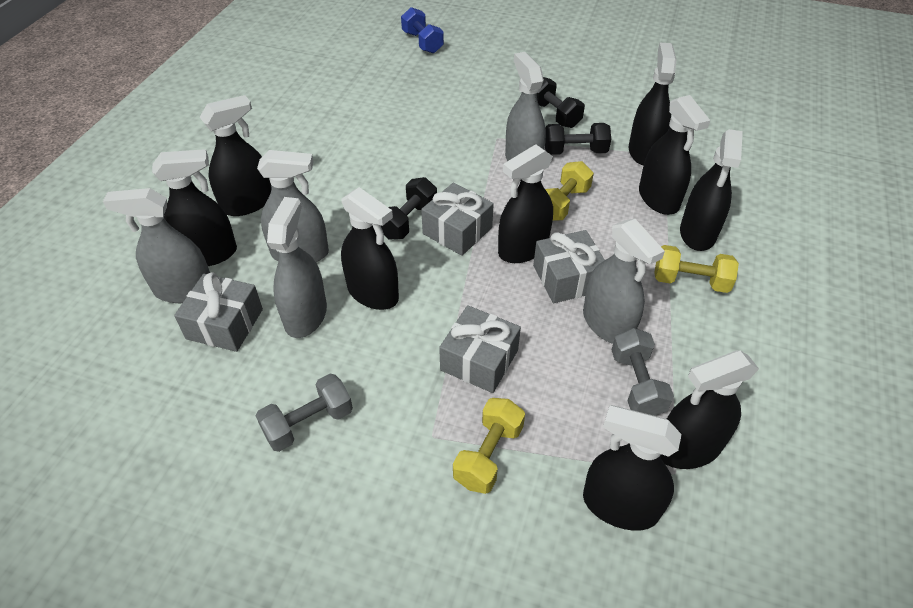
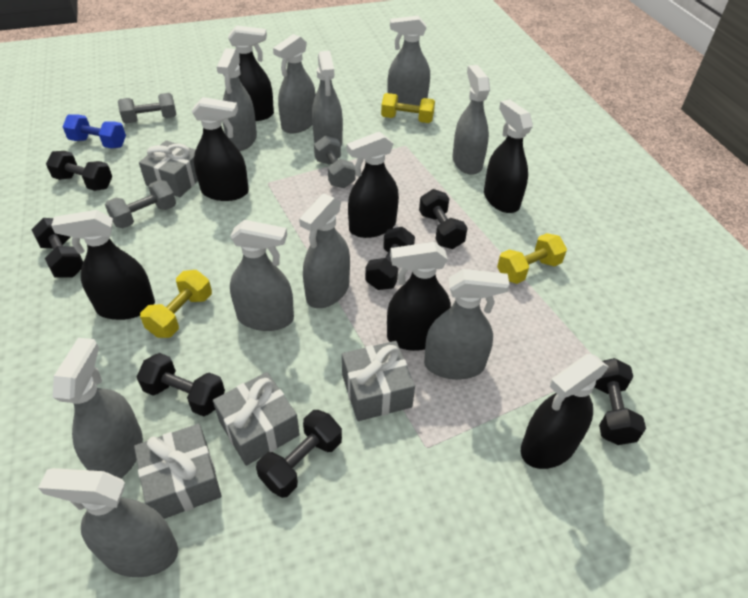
black dumbbell: [381,177,437,239] [537,77,585,128] [545,123,611,155] = 3 -> [31,218,83,278] [46,151,112,191] [137,353,225,417] [256,410,342,498] [365,227,415,290] [419,189,468,249] [594,358,646,445] = 7
black spray bottle: [152,149,237,266] [200,95,272,216] [341,187,399,310] [498,145,553,263] [583,405,682,531] [629,43,677,165] [639,95,711,215] [661,350,759,469] [680,129,743,251] = 9 -> [51,210,155,320] [192,97,249,201] [228,25,274,121] [347,131,399,238] [387,242,451,351] [484,99,533,213] [521,354,608,469] = 7
grey dumbbell: [256,374,353,452] [611,328,674,416] = 2 -> [105,180,176,228] [118,93,177,124] [314,135,356,188] = 3
grey spray bottle: [103,188,210,303] [257,150,329,262] [267,197,327,338] [505,52,546,161] [583,219,665,344] = 5 -> [38,468,178,577] [53,338,143,479] [217,48,257,151] [230,220,294,331] [273,34,316,133] [299,193,350,308] [312,51,343,146] [387,16,430,106] [424,269,510,380] [452,65,490,175] = 10

